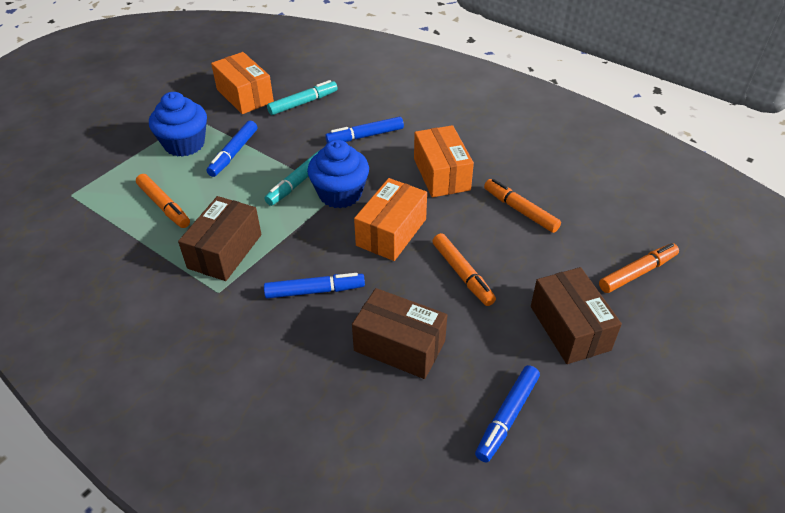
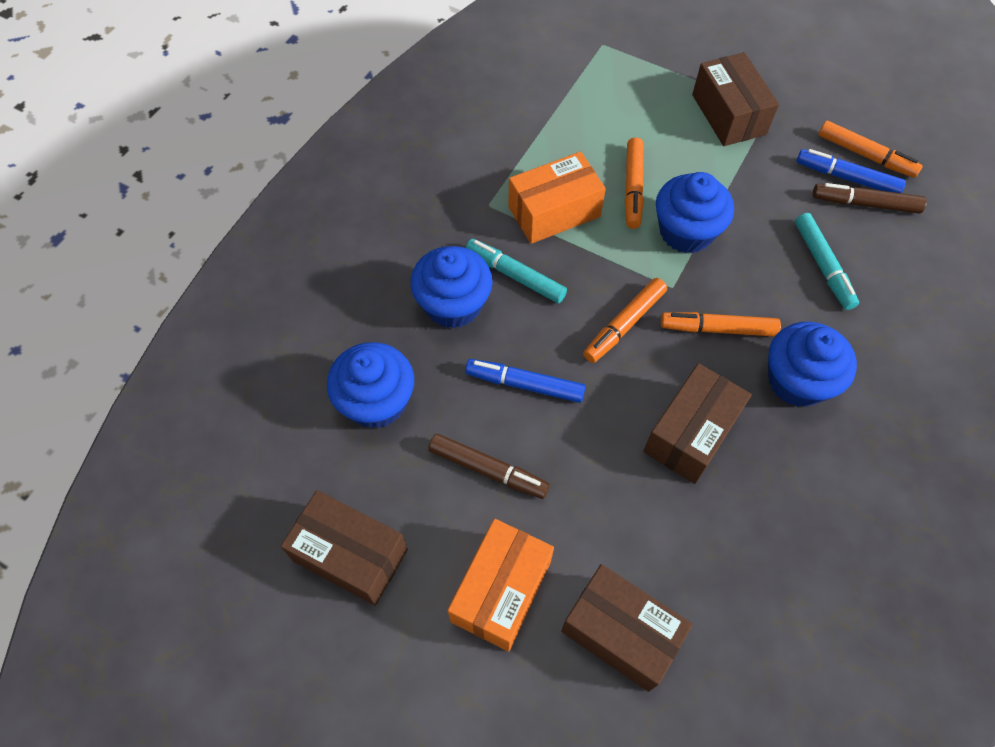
blue cupcake: [149,92,207,157] [307,140,369,208] = 2 -> [327,342,414,429] [411,246,493,329] [656,172,734,253] [768,322,857,407] = 4
blue marker: [206,121,257,177] [264,273,365,299] [325,117,404,143] [475,365,540,463] = 4 -> [465,359,586,403] [796,149,906,193] = 2
brown box: [178,196,261,281] [352,288,447,379] [531,267,622,364] = 3 -> [281,490,408,606] [561,564,693,692] [643,363,752,484] [692,52,779,146] = 4
brown marker: none = 0 -> [428,434,550,499] [813,183,927,214] = 2
orange box: [211,52,274,114] [354,178,427,261] [414,125,474,197] = 3 -> [448,519,554,652] [508,152,606,244] = 2

